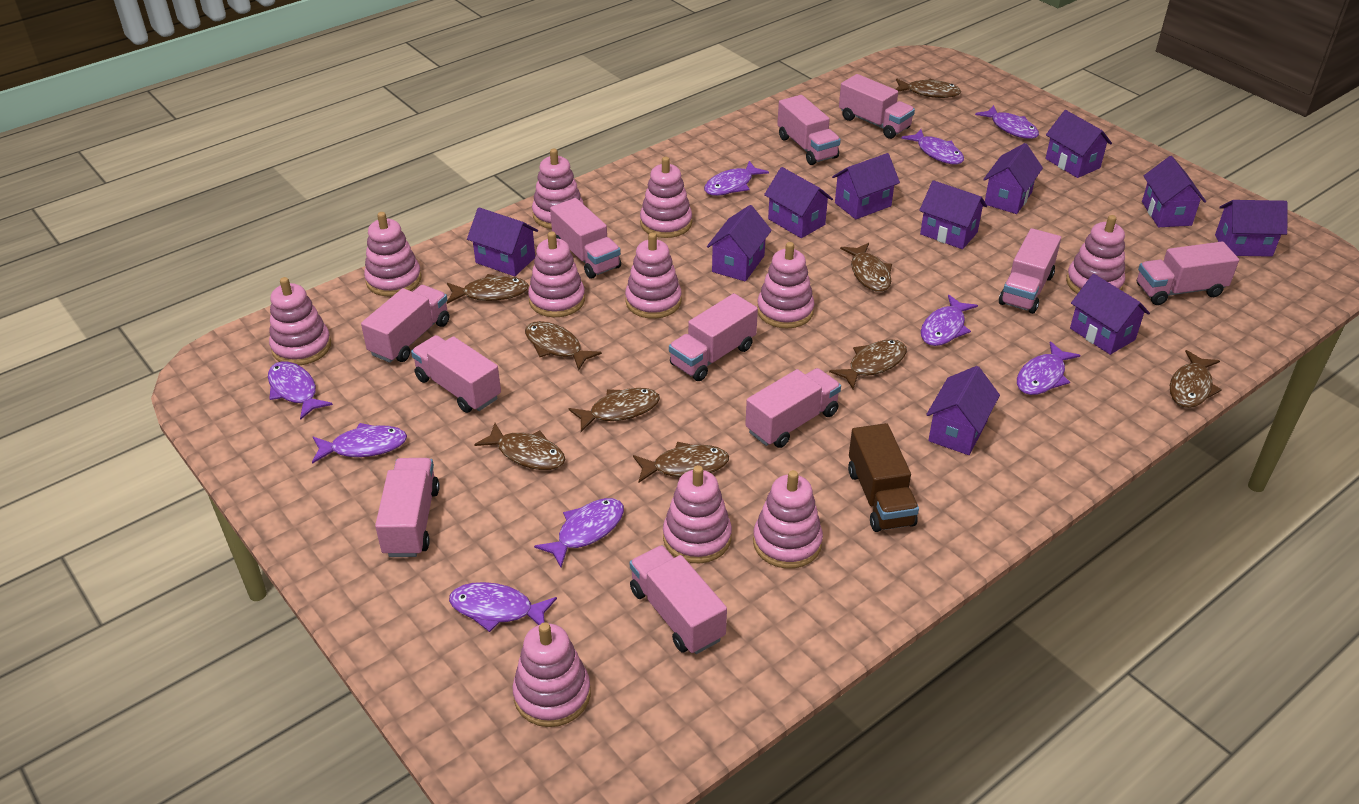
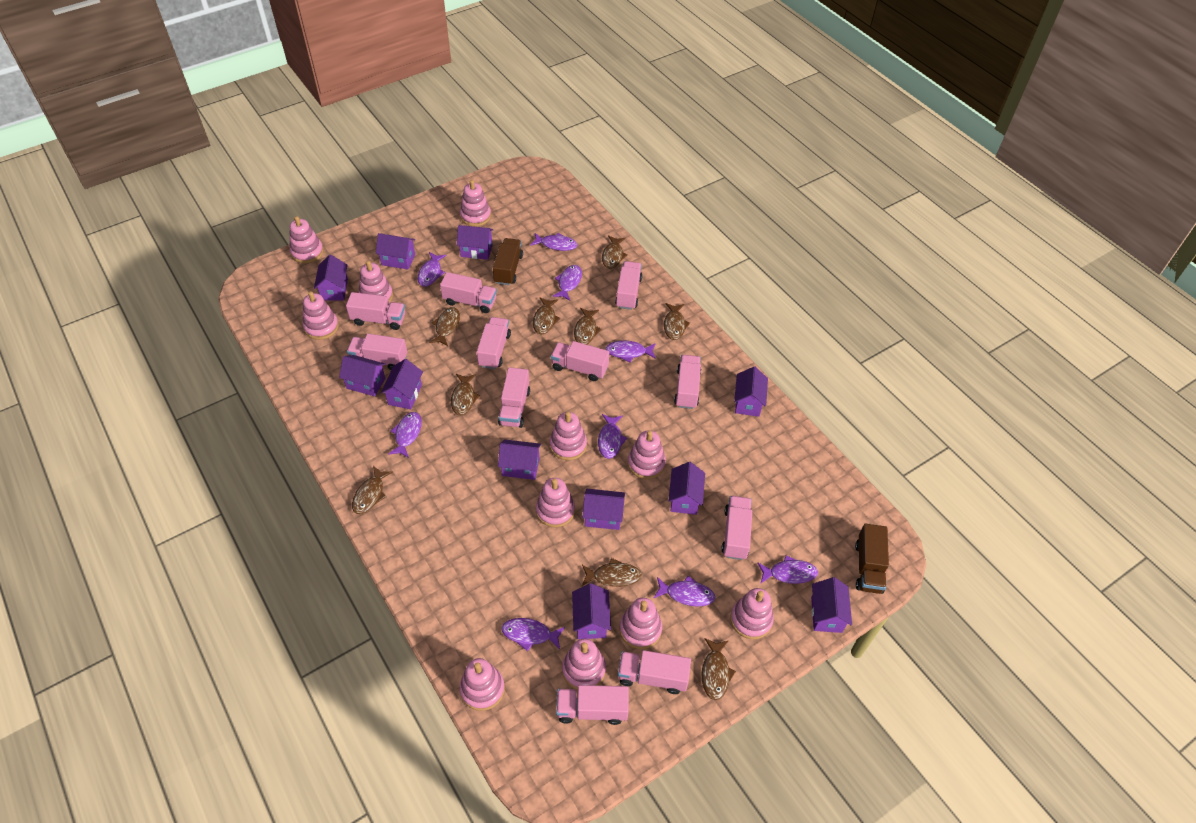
brown truck: [848,423,919,532] = 1 -> [493,238,523,285] [855,524,889,594] = 2

